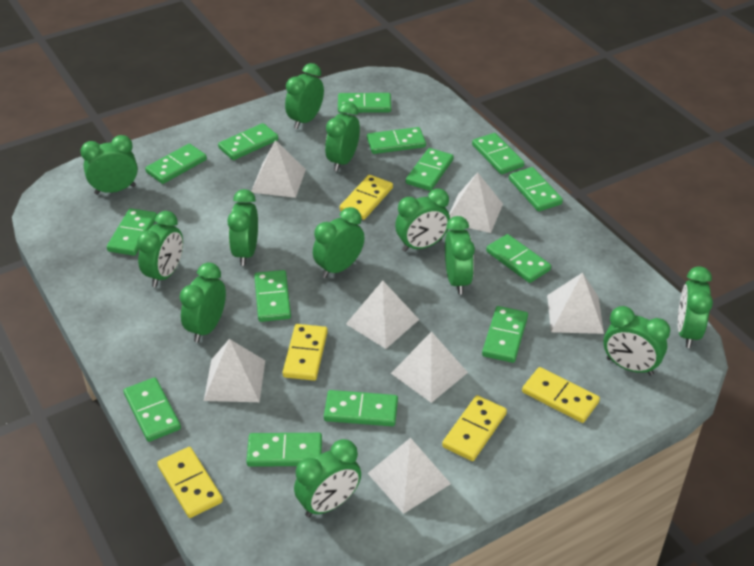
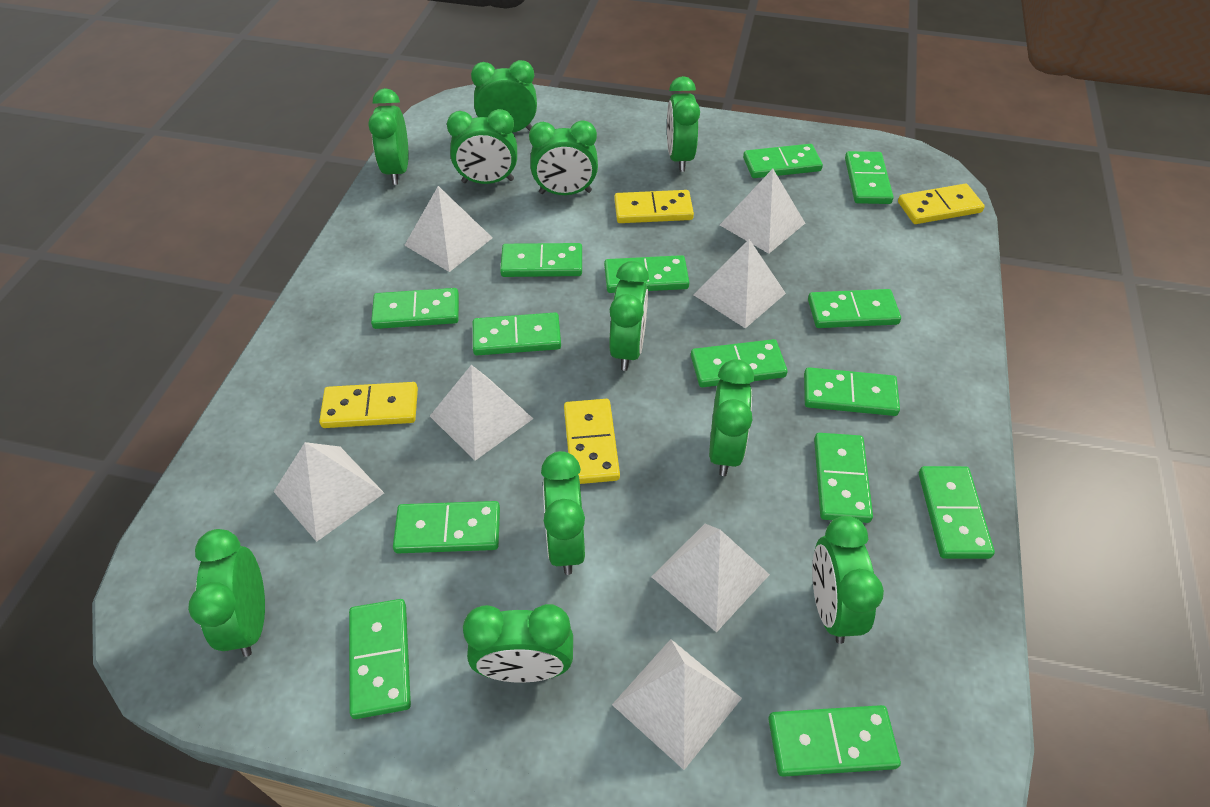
green clock: [81,135,138,195] [137,211,183,287] [180,263,226,343] [227,189,258,266] [285,63,324,129] [294,439,361,517] [313,207,364,278] [325,102,360,171] [395,188,450,252] [445,216,475,295] [603,306,670,376] [678,267,713,348] = 12 -> [188,529,265,657] [368,88,408,185] [447,109,517,184] [463,604,573,683] [471,60,537,133] [529,120,598,195] [541,451,585,575] [609,261,649,371] [667,76,700,172] [709,359,754,476] [812,516,884,644] = 11
yellow domino: [157,447,223,518] [283,324,328,381] [340,175,393,220] [442,395,507,461] [522,367,600,423] = 5 -> [319,382,418,428] [564,399,620,484] [614,190,694,223] [898,184,985,224] = 4

